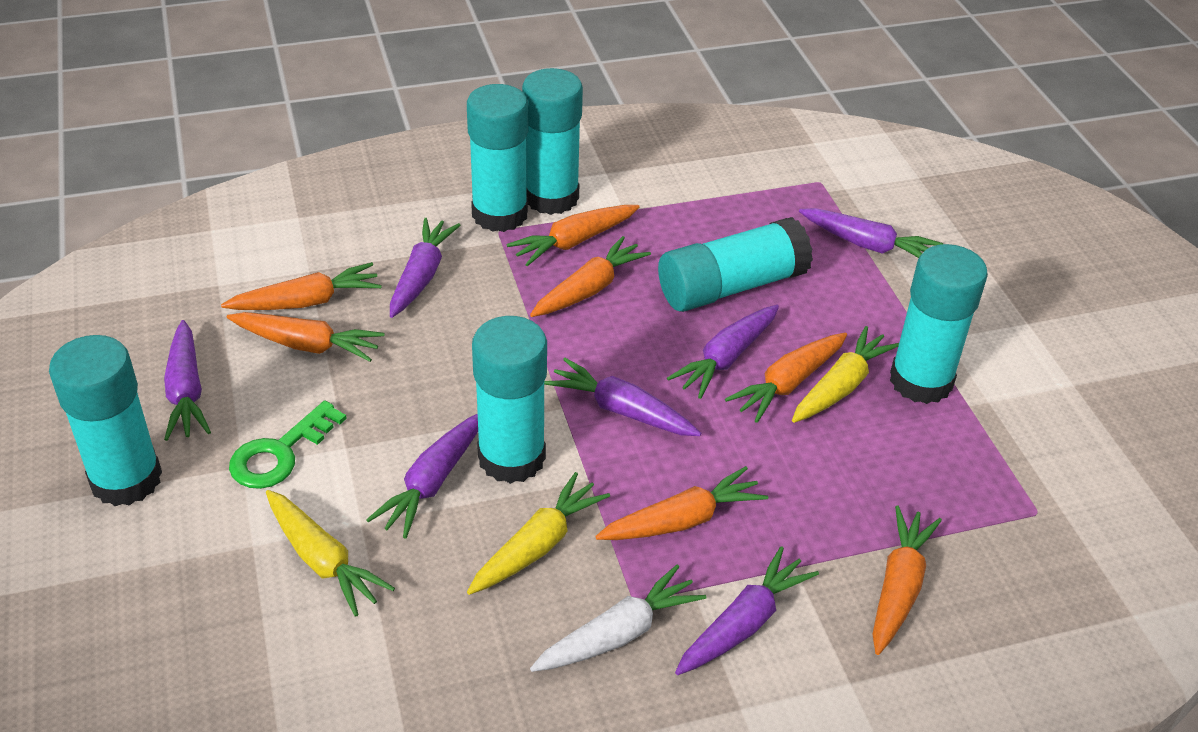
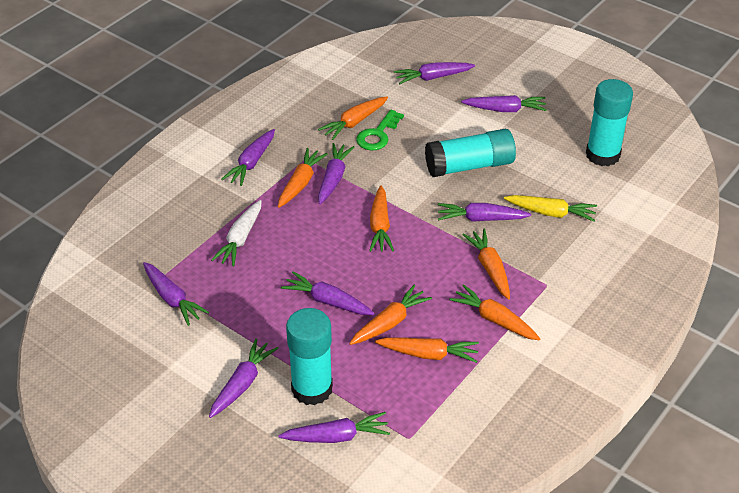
purple carrot: [164,320,211,441] [366,414,478,539] [390,218,461,318] [544,358,701,436] [667,305,779,399] [675,546,819,675] [799,208,943,258] = 7 -> [143,262,209,326] [209,338,278,418] [221,129,275,186] [278,412,390,443] [281,271,374,315] [318,143,354,204] [394,62,475,84] [438,203,531,222] [461,95,547,112] = 9
turquoise glue stick: [49,335,162,506] [467,84,528,232] [472,316,547,484] [522,68,583,215] [658,217,813,312] [890,244,988,404] = 6 -> [286,308,333,406] [425,129,516,177] [586,79,633,166] = 3
yellow carrot: [266,490,395,617] [467,472,610,595] [792,326,899,423] = 3 -> [504,195,597,222] = 1

